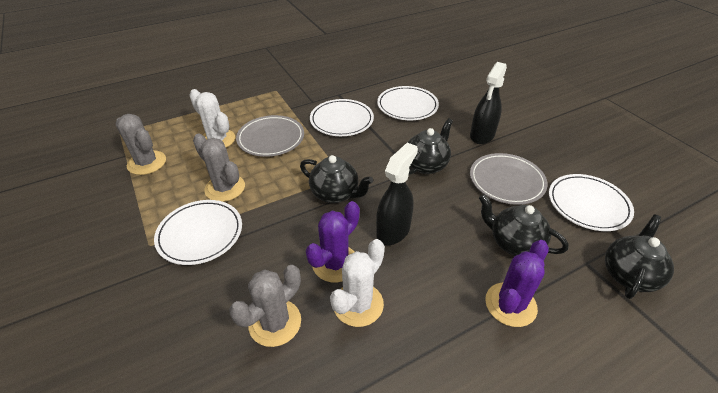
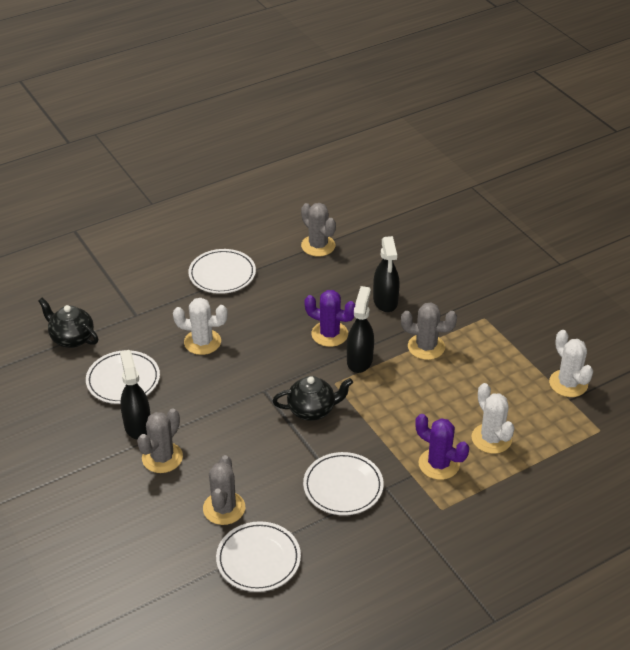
black spray bottle: [376,143,418,245] [470,62,507,144] = 2 -> [120,350,151,439] [347,286,374,373] [373,236,400,312] = 3
black teapot: [300,155,373,203] [407,118,453,175] [479,194,569,256] [605,214,674,299] = 4 -> [38,298,98,348] [273,376,353,421] = 2
grey cactus: [115,114,166,175] [193,134,245,202] [229,265,301,347] = 3 -> [137,408,183,473] [203,455,245,525] [301,203,336,256] [401,302,457,360] = 4
grey plate: [236,115,304,157] [470,153,548,205] = 2 -> none = 0
white cactus: [189,89,235,148] [330,239,385,327] = 2 -> [173,298,228,355] [471,383,514,454] [549,330,593,397] = 3

